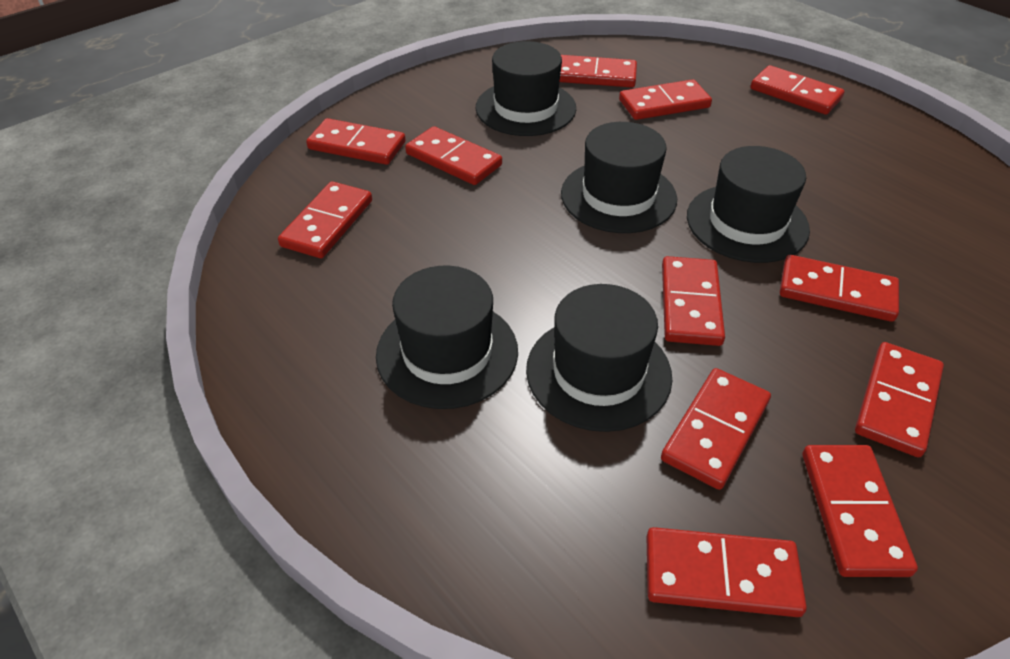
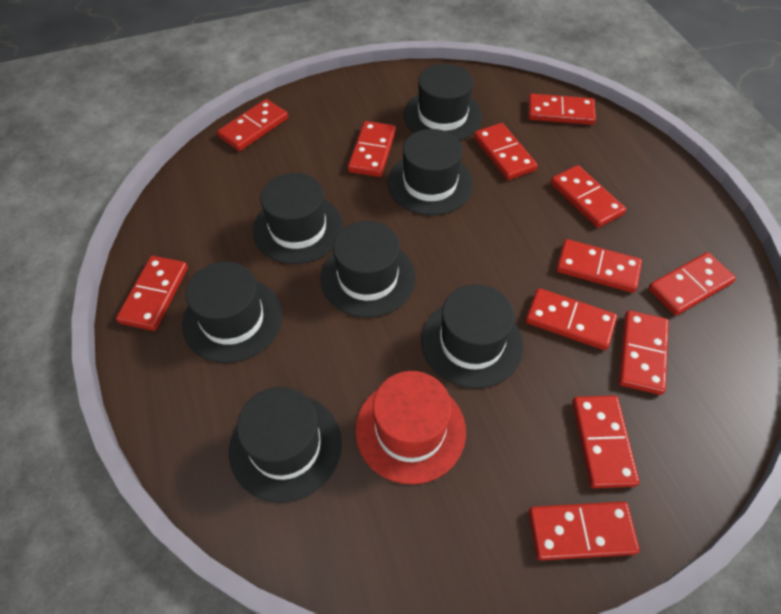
black hat: [376,266,518,409] [476,41,576,136] [526,284,672,432] [561,122,677,233] [687,146,810,263] = 5 -> [182,262,283,363] [229,387,342,503] [253,173,343,264] [320,221,416,318] [388,129,473,215] [404,64,482,141] [421,285,523,388] = 7
red hat: none = 0 -> [355,371,466,484] = 1

